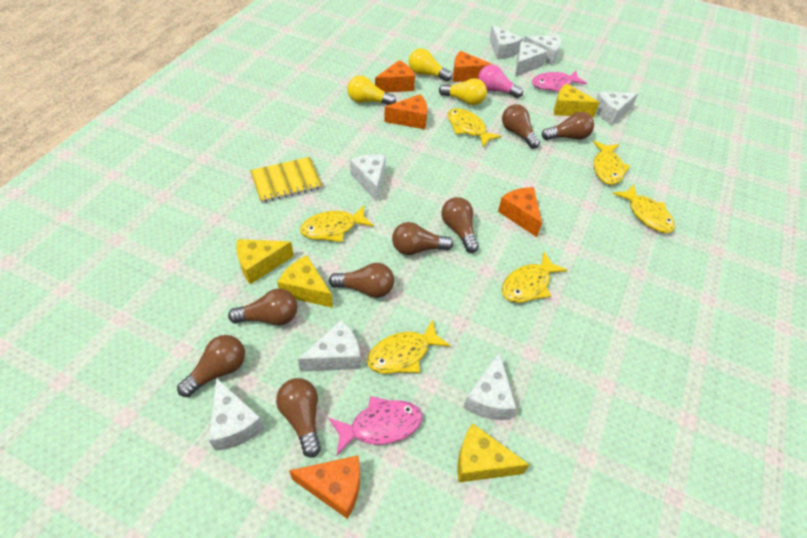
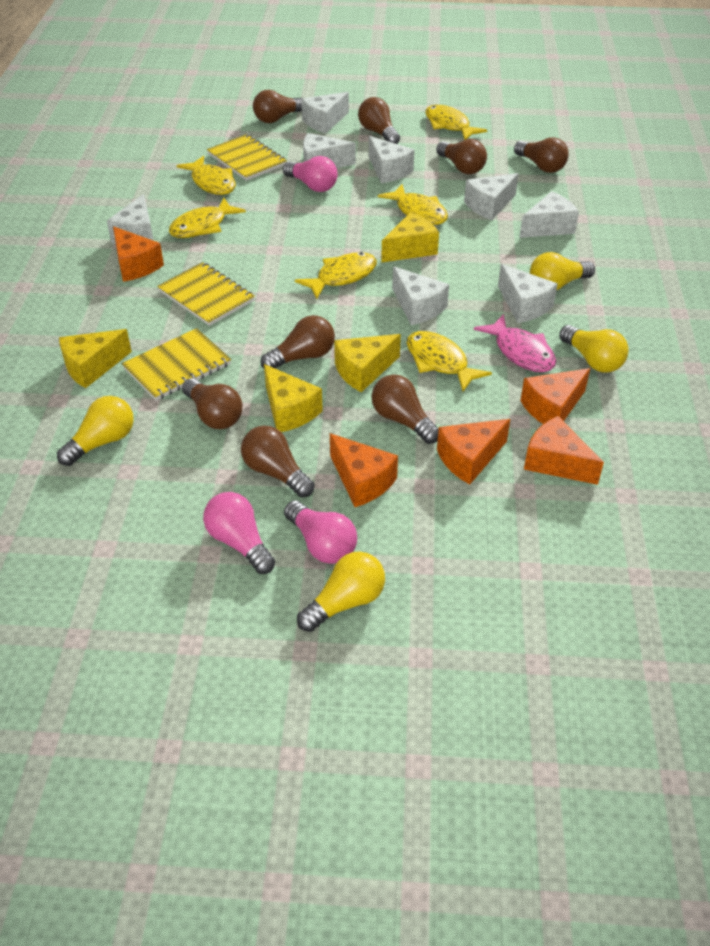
pink fish: [329,396,422,455] [532,71,587,92] = 2 -> [474,314,556,372] = 1
pink light bulb: [478,65,523,98] = 1 -> [203,492,275,574] [283,156,338,192] [284,501,357,564] = 3
yellow light bulb: [347,76,396,105] [409,48,452,82] [439,78,487,105] = 3 -> [57,396,134,466] [297,551,385,632] [530,252,595,290] [559,325,629,373] = 4
yellow notebook: [250,157,323,203] = 1 -> [122,328,231,401] [157,262,255,326] [207,134,287,181] = 3

